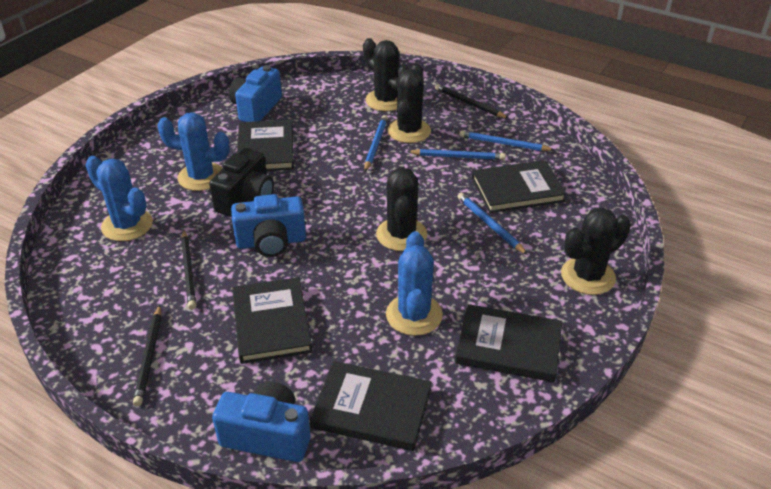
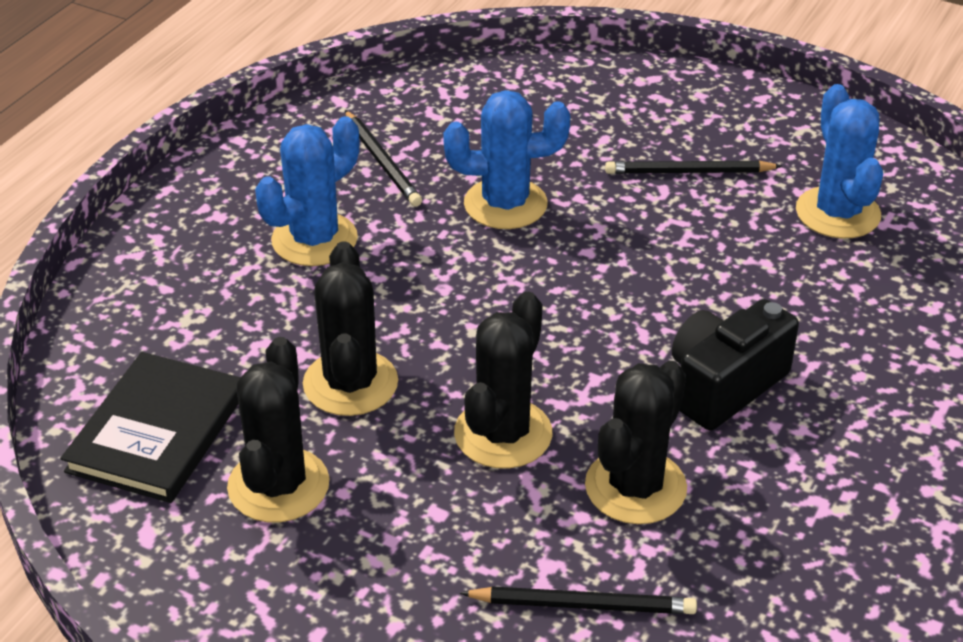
black book: [232,277,313,364] [237,119,294,171] [310,361,432,451] [455,304,562,382] [472,160,567,213] = 5 -> [60,352,241,503] = 1
blue camera: [212,381,311,462] [229,65,282,122] [231,194,306,257] = 3 -> none = 0
blue pencil: [364,115,388,172] [407,149,506,160] [458,193,528,255] [459,130,554,151] = 4 -> none = 0

